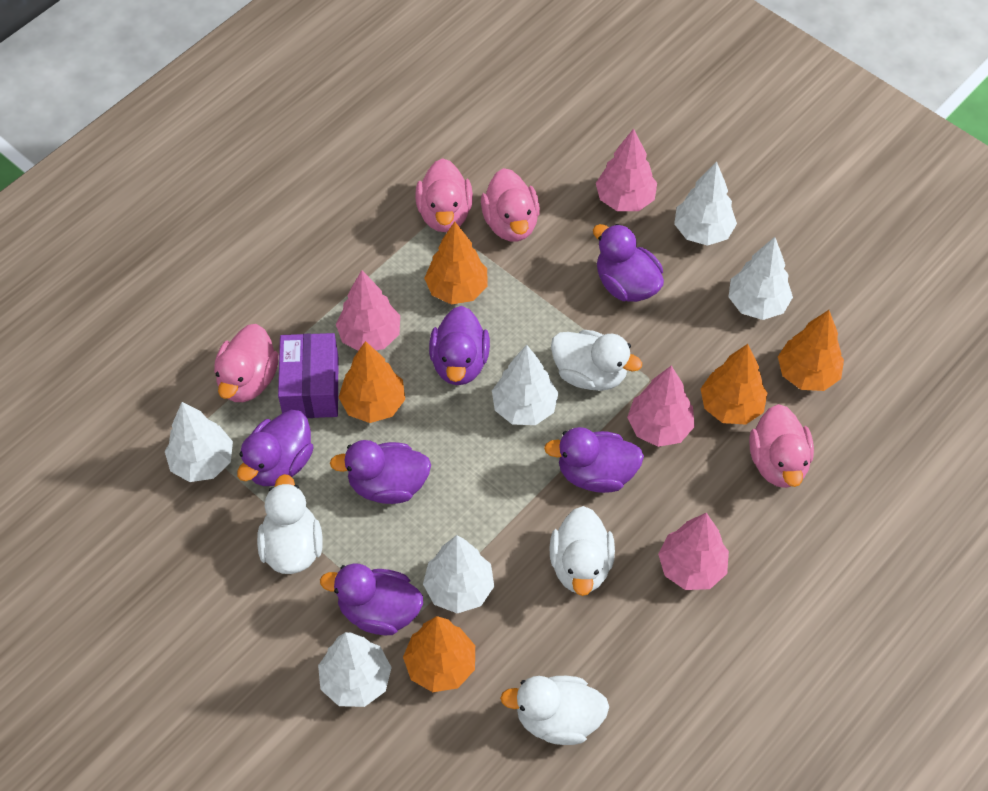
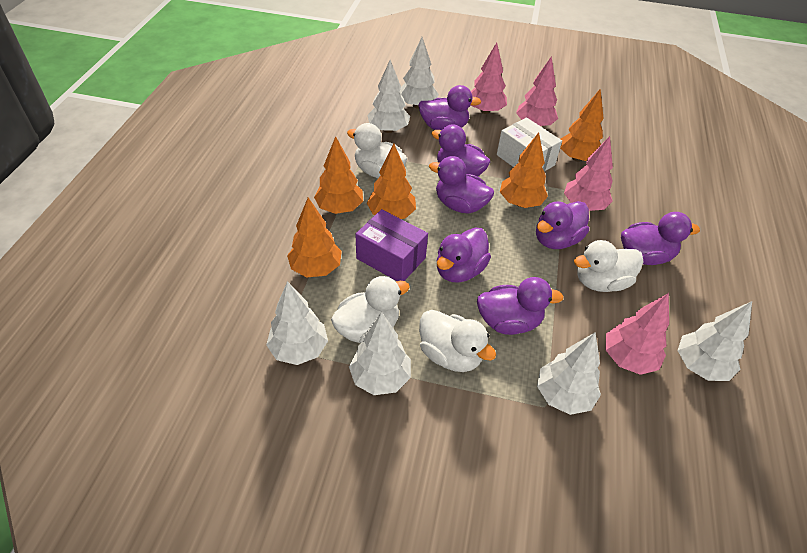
pink duck: [214,324,279,402] [415,158,473,232] [481,168,540,241] [749,404,814,488] = 4 -> none = 0
purple duck: [237,410,314,486] [320,563,423,635] [330,440,431,504] [429,306,490,385] [544,427,644,493] [593,224,664,302] = 6 -> [418,85,482,130] [429,156,494,214] [431,124,490,177] [437,227,491,283] [477,277,564,335] [536,201,589,249] [621,212,700,265] = 7
white box: none = 0 -> [497,117,562,172] = 1

